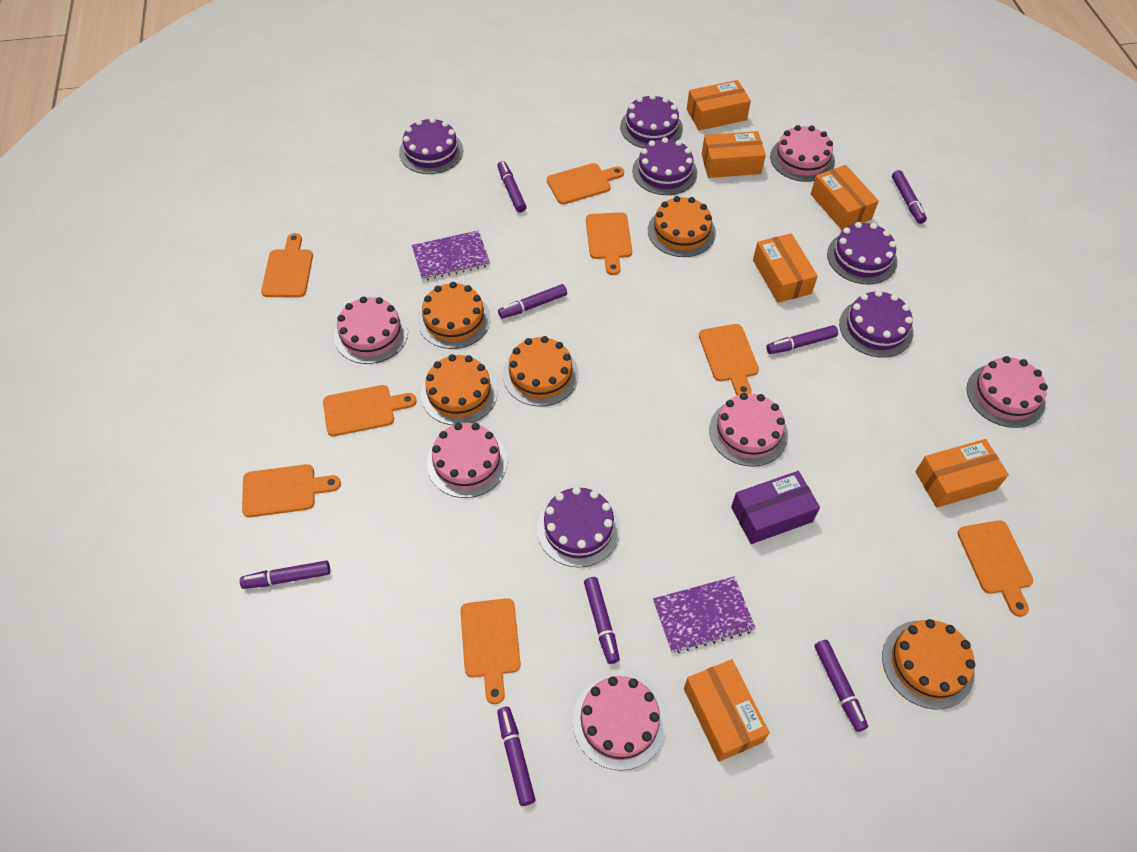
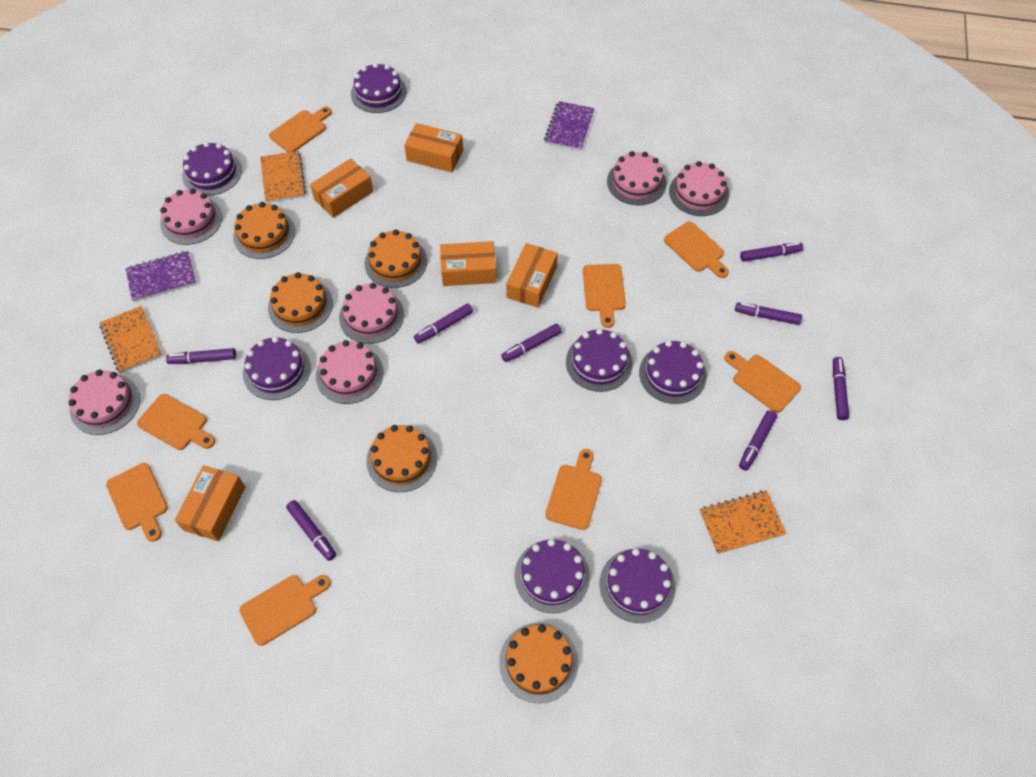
orange box: [684,659,770,762] [687,80,751,131] [702,131,766,178] [753,233,818,303] [811,165,879,231] [915,439,1009,508] = 6 -> [175,465,245,541] [310,158,373,218] [404,123,463,172] [440,241,496,286] [506,243,558,308] = 5
orange notebook: none = 0 -> [100,306,163,373] [260,151,306,203] [700,491,786,554] = 3
purple box: [731,471,820,544] = 1 -> none = 0
purple cake: [399,117,463,174] [537,487,620,567] [620,94,683,148] [632,137,697,195] [827,222,897,285] [839,290,913,358] = 6 -> [182,142,242,196] [243,336,311,400] [351,63,407,113] [515,539,590,613] [566,328,633,392] [600,548,676,623] [639,340,707,404] = 7

